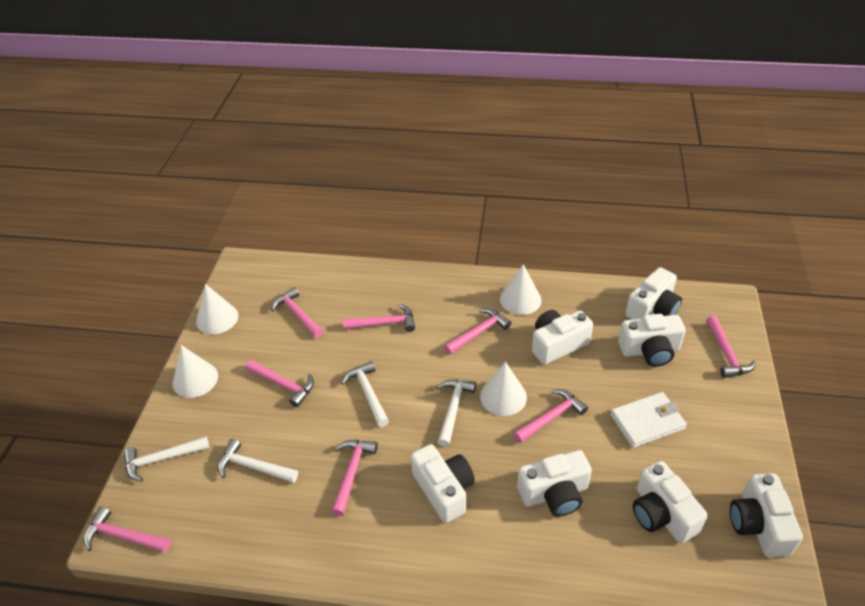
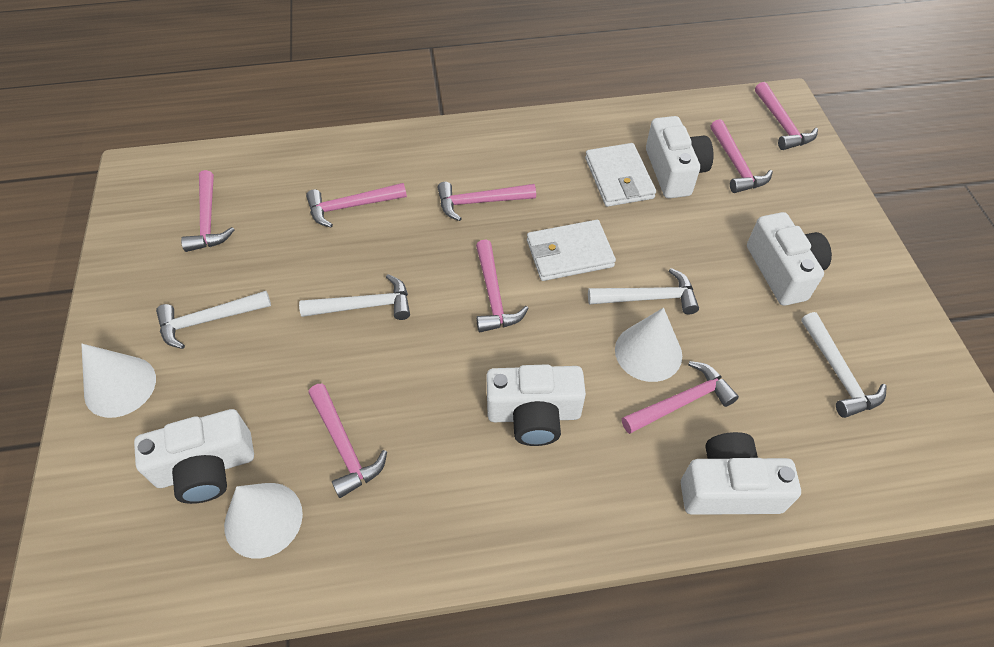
white camera: [411,444,475,523] [517,450,592,517] [532,310,593,365] [618,314,686,367] [625,267,682,320] [633,461,708,543] [730,473,803,557] = 7 -> [134,409,254,504] [486,364,586,446] [646,116,713,198] [681,432,801,515] [747,212,832,306] = 5
white cone: [172,345,218,398] [196,284,238,334] [480,362,527,416] [500,264,542,315] = 4 -> [81,344,156,418] [224,483,303,559] [615,308,682,382] = 3
white wallet: [611,392,687,448] = 1 -> [527,220,616,281] [585,143,656,207] = 2

